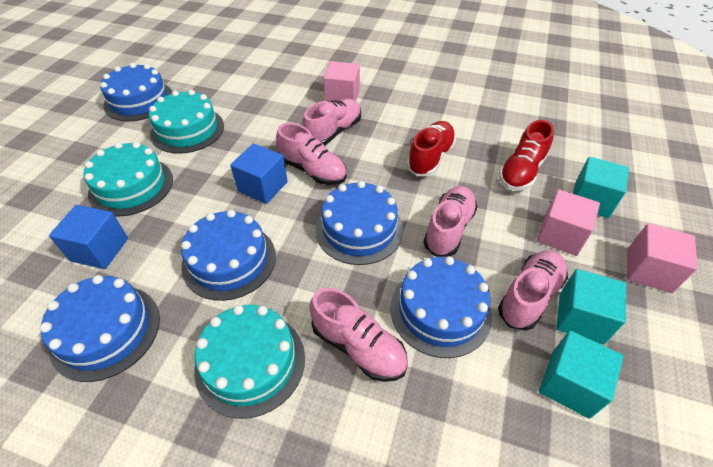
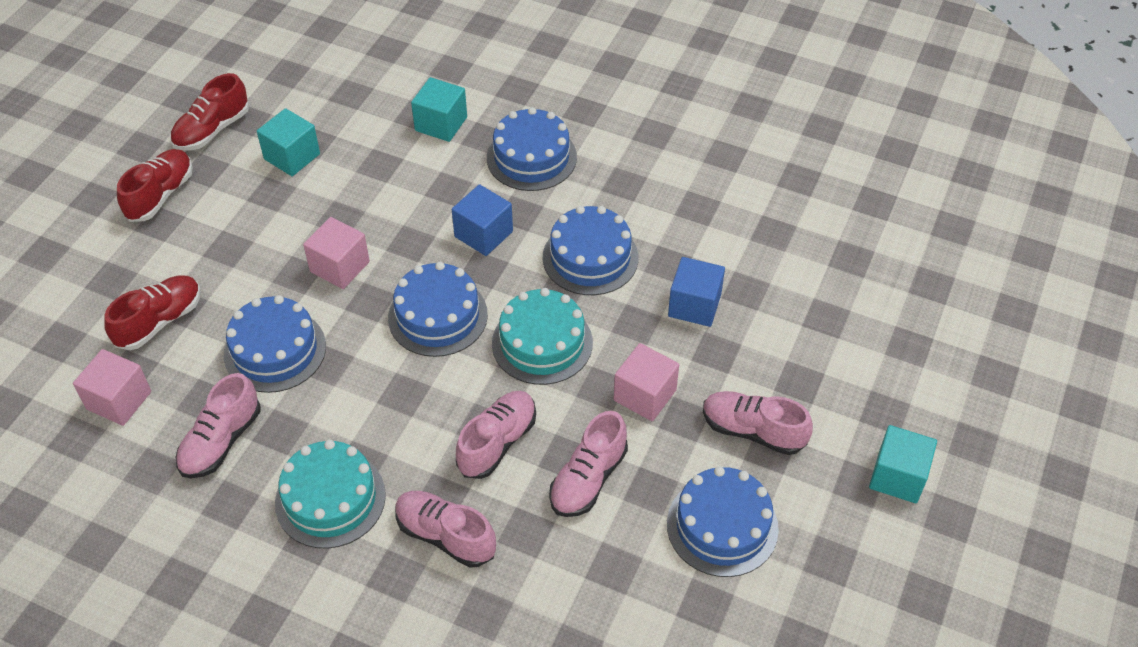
red shoe: [407,121,456,176] [499,120,554,191] = 2 -> [104,276,201,350] [117,149,193,222] [170,73,249,151] = 3
turquoise cake: [83,142,173,217] [149,90,224,154] [195,305,305,419] = 3 -> [275,440,386,549] [492,288,593,385] = 2

